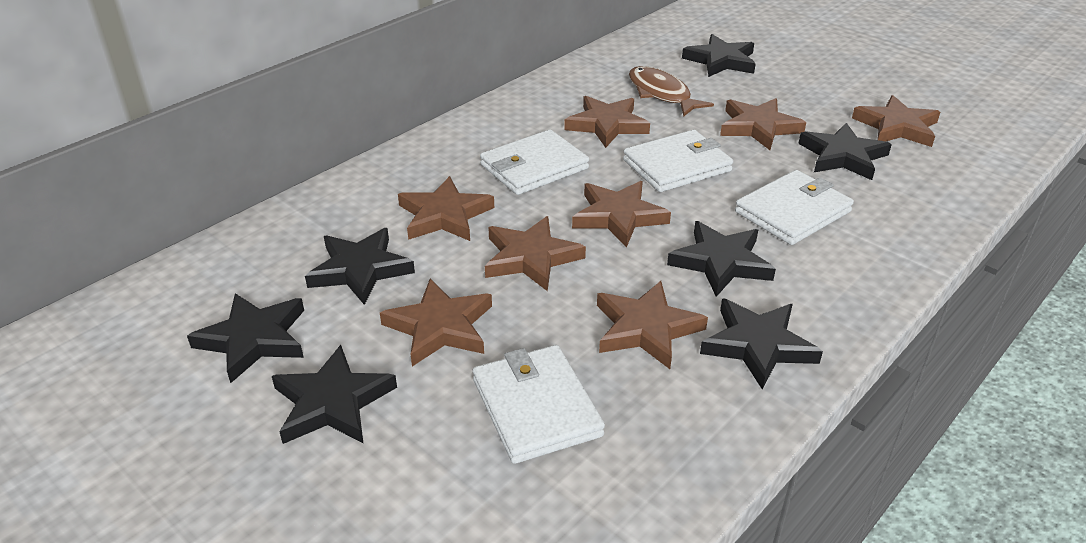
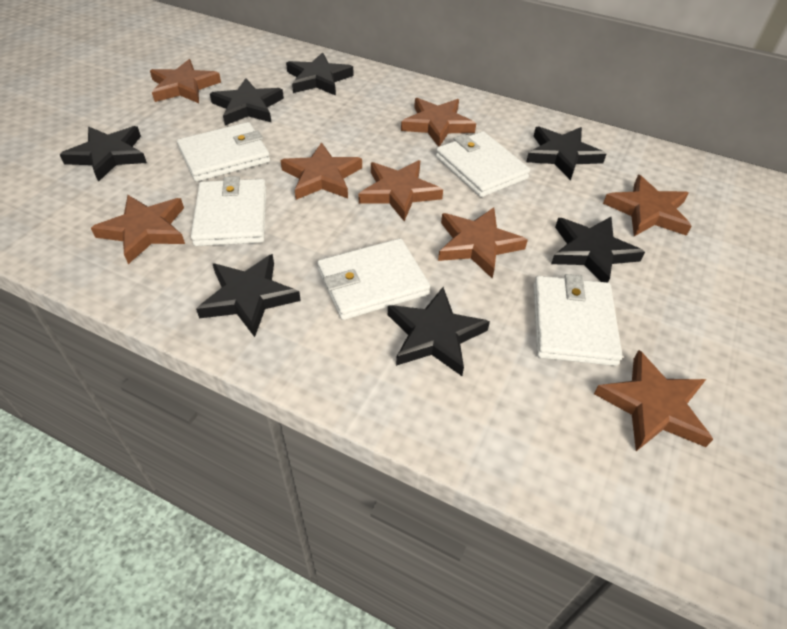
brown fish: [629,66,714,117] = 1 -> none = 0
white wallet: [473,345,605,464] [480,129,589,195] [623,130,733,192] [735,170,854,245] = 4 -> [177,122,270,182] [191,176,266,246] [317,238,430,320] [436,131,530,197] [533,274,622,366] = 5

